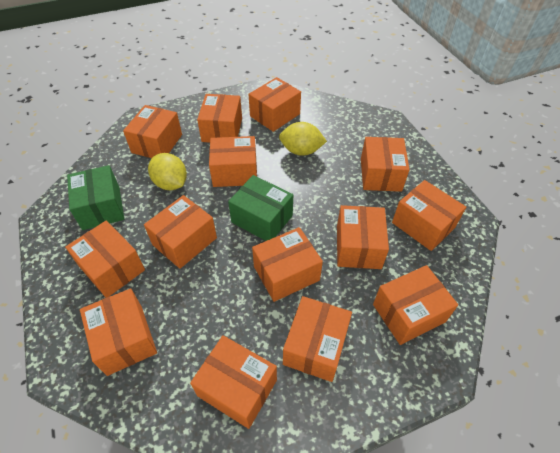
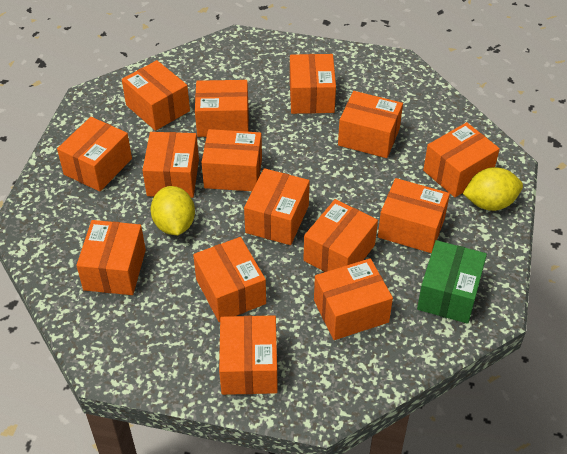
green box: [67,165,124,230] [228,175,293,241] = 2 -> [417,240,487,324] = 1
orange box: [65,220,145,298] [80,288,157,376] [123,105,182,158] [144,195,217,269] [190,335,277,429] [197,94,242,142] [209,136,257,187] [248,77,301,132] [252,227,323,302] [283,296,352,382] [337,205,389,269] [361,137,410,192] [373,265,458,345] [392,180,466,251] = 14 -> [57,117,132,192] [76,220,146,295] [122,60,190,131] [142,132,199,198] [193,237,266,322] [195,80,249,137] [201,129,262,191] [219,315,278,395] [244,168,310,245] [290,54,336,114] [303,199,378,272] [314,258,393,340] [338,91,403,158] [378,178,450,253] [423,122,500,197] = 15

